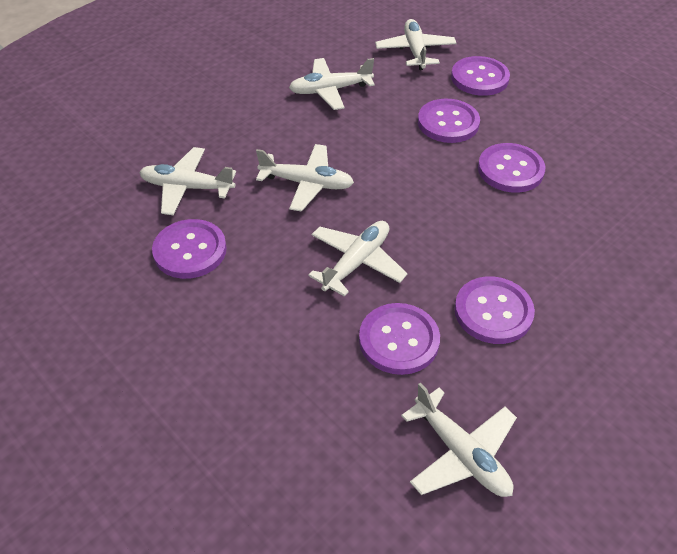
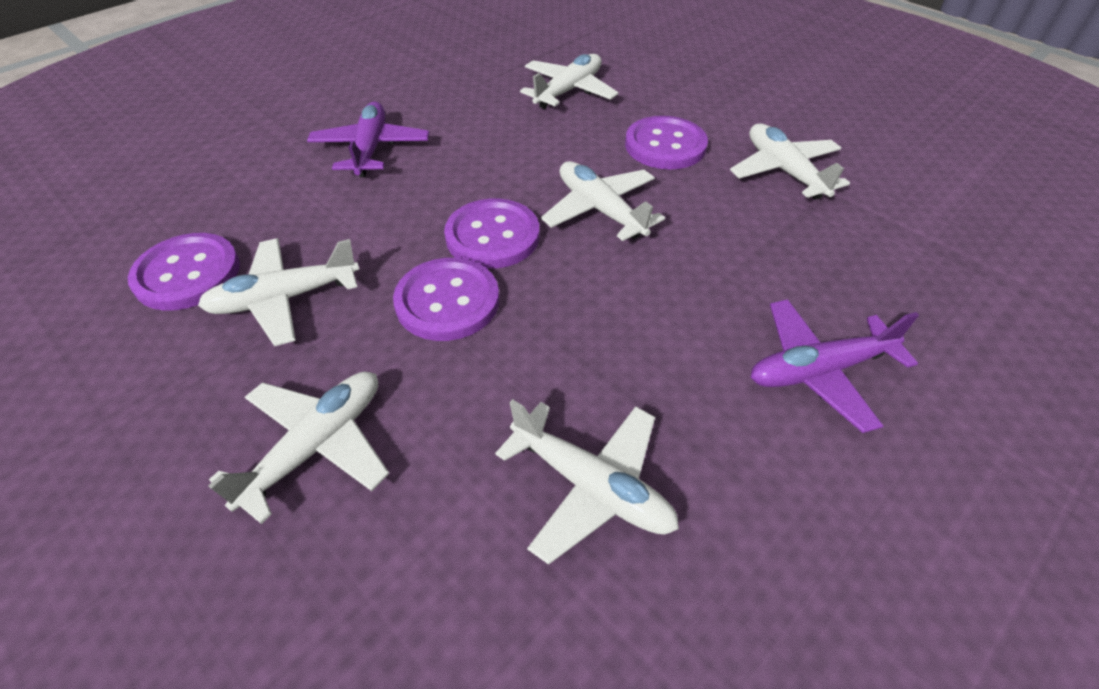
purple button: [152,219,227,279] [359,303,440,375] [418,99,480,143] [451,56,510,96] [454,276,535,344] [478,143,545,193] = 6 -> [128,233,240,310] [393,258,499,341] [444,199,539,269] [625,116,708,170] = 4
purple plane: none = 0 -> [307,102,429,177] [751,299,919,433] = 2

